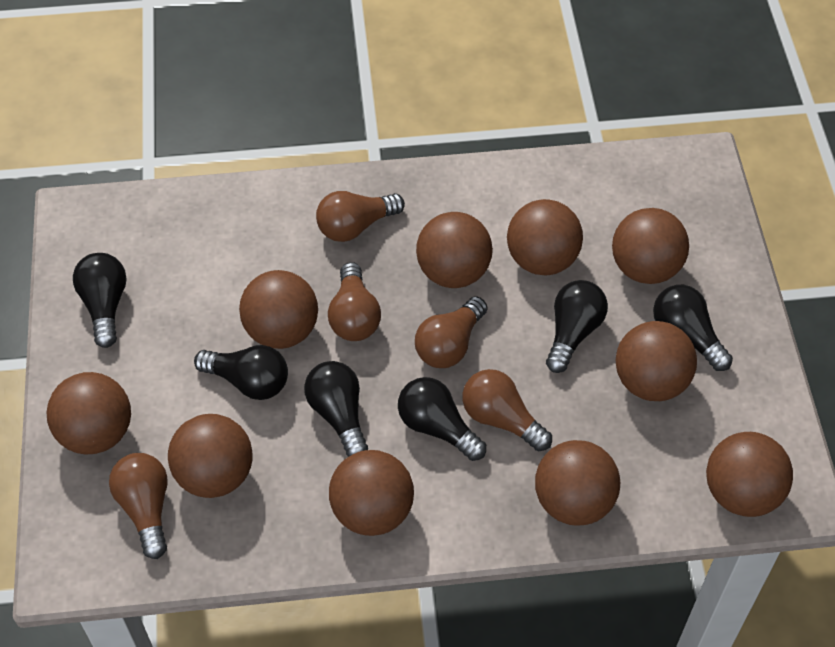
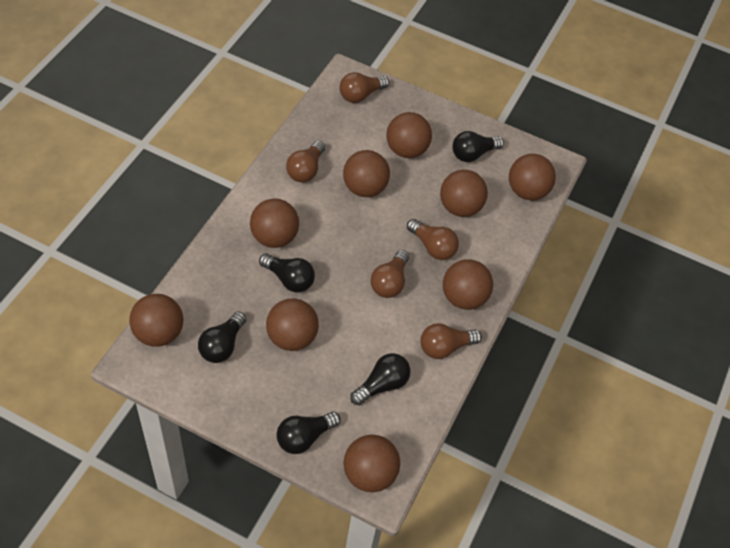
black light bulb: [73,253,127,348] [194,345,288,400] [304,361,368,457] [398,377,486,461] [546,280,608,373] [653,285,733,371] = 6 -> [198,311,246,363] [259,253,315,293] [276,412,341,454] [350,353,410,405] [452,131,504,162] = 5
brown ball: [47,372,131,455] [168,414,253,498] [239,270,318,349] [329,450,414,536] [416,212,493,288] [507,199,583,275] [535,440,620,526] [612,208,689,284] [615,321,697,401] [706,432,793,517] = 10 -> [129,294,183,347] [250,199,299,248] [266,299,319,351] [343,150,390,197] [344,435,400,492] [386,112,432,158] [440,170,488,217] [443,259,493,310] [509,154,556,200] = 9

